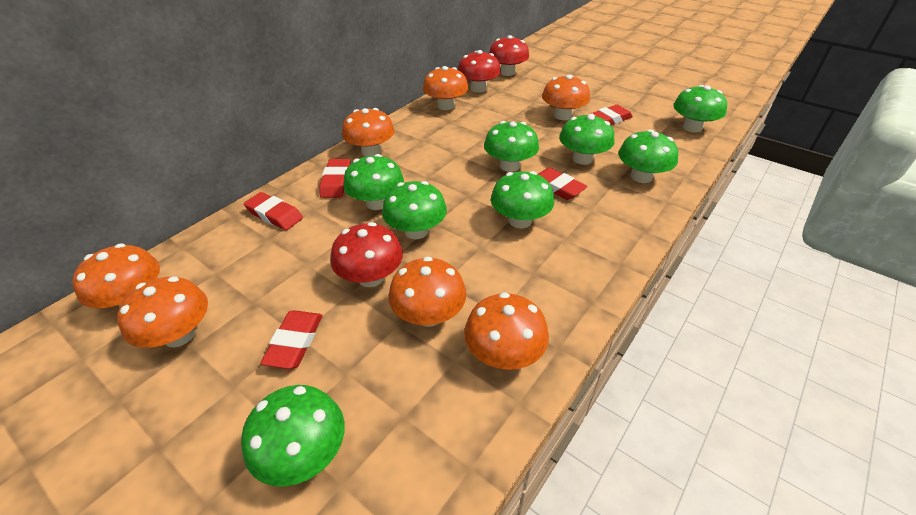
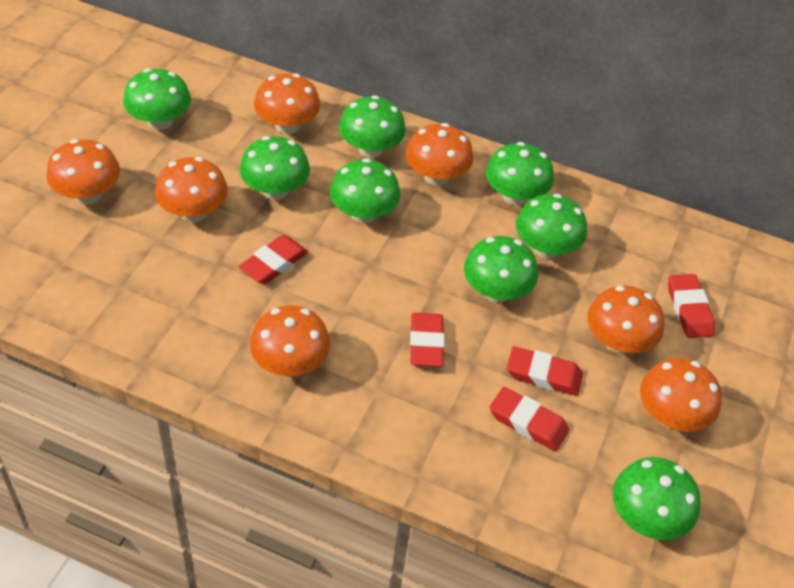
red mushroom: [331,222,403,287] [458,50,501,93] [489,35,529,76] = 3 -> none = 0

